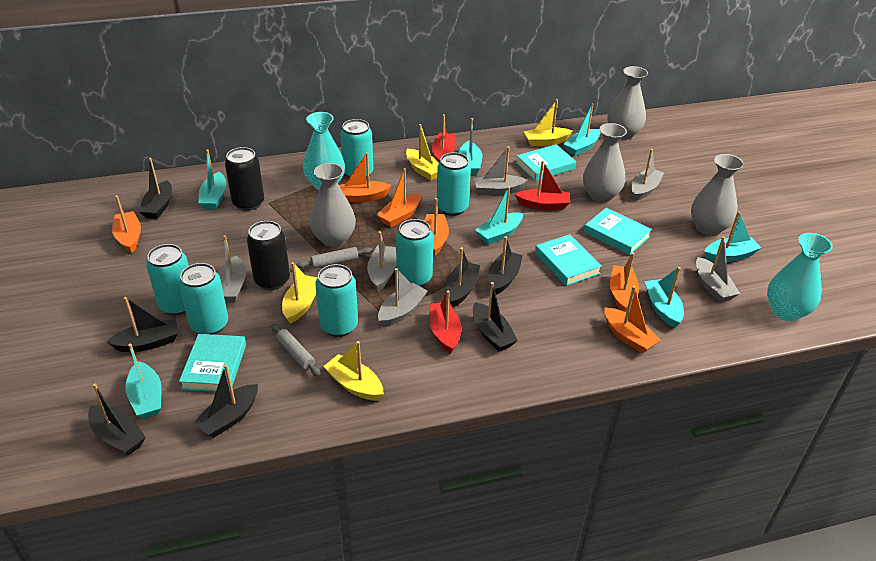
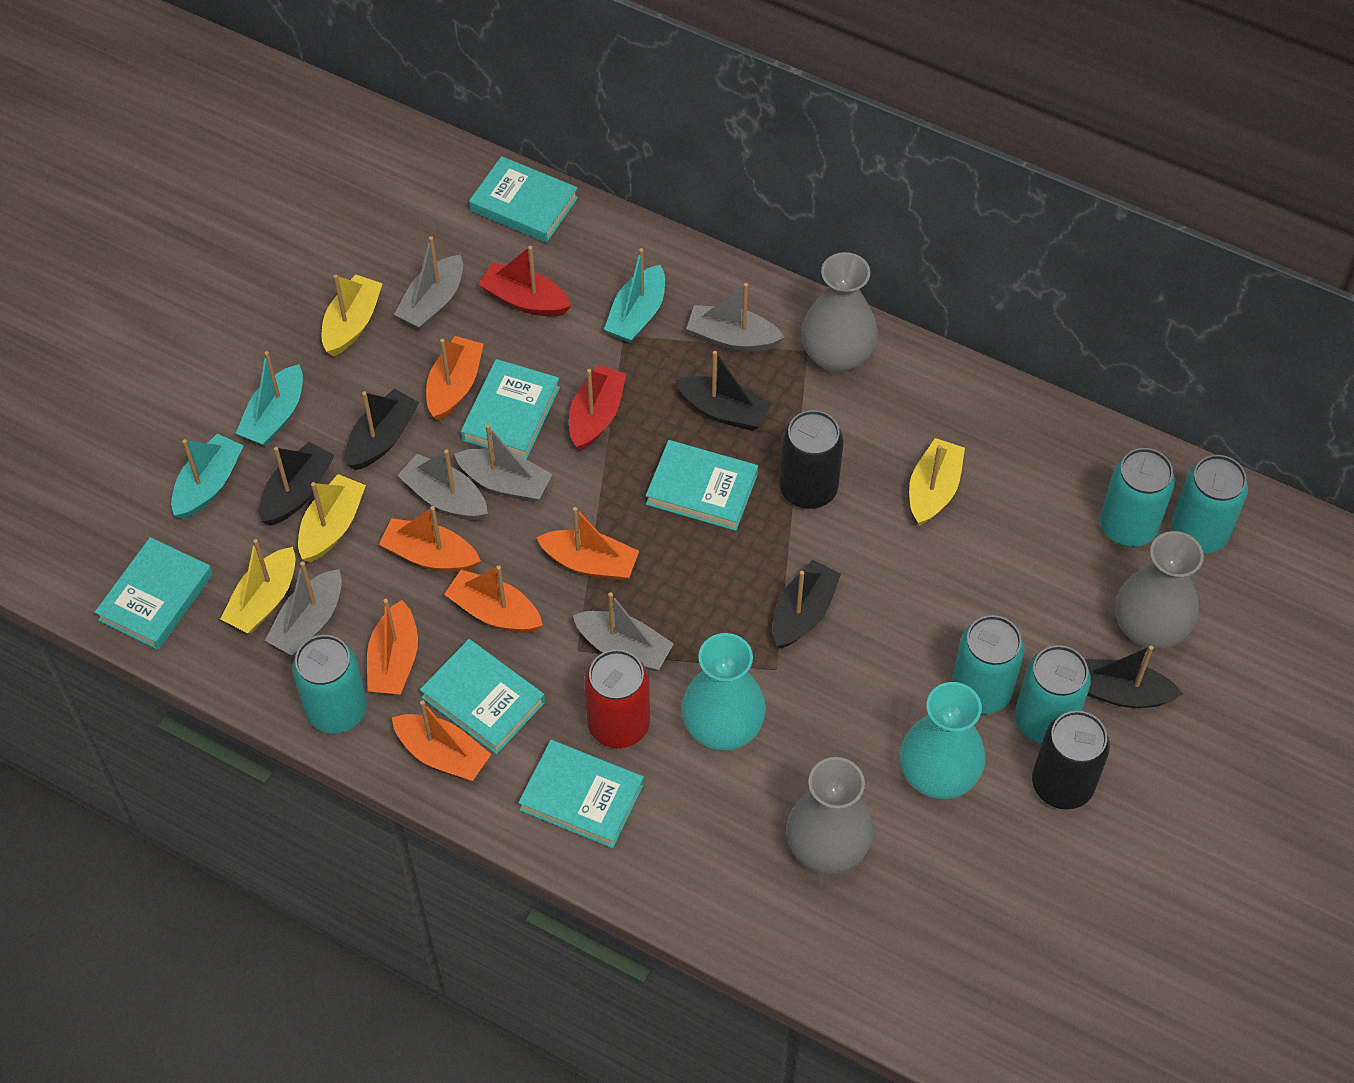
black boat: [88,384,146,455] [107,297,178,352] [139,158,172,219] [193,364,258,438] [445,247,480,307] [473,282,518,351] [488,236,523,295] = 7 -> [259,442,334,526] [345,389,420,470] [675,351,772,431] [773,560,841,648] [1085,645,1183,708] = 5
grey rolling pin: [271,323,321,377] [296,247,372,269] = 2 -> none = 0
grey vase: [310,163,356,247] [583,123,627,202] [607,66,648,140] [691,154,744,236] = 4 -> [786,757,873,874] [801,252,878,373] [1115,531,1204,649] = 3
red boat: [429,291,461,354] [432,114,456,163] [515,160,570,210] = 3 -> [478,246,571,316] [569,365,626,451] = 2
red can: none = 0 -> [584,649,650,748] = 1
turquoise boat: [125,344,161,419] [198,149,227,210] [459,118,482,175] [475,186,523,245] [563,103,601,156] [645,267,684,328] [704,212,761,262] = 7 -> [171,434,243,519] [236,351,303,446] [604,248,665,343] = 3
turquoise book: [179,334,246,392] [516,144,576,181] [535,234,602,286] [584,207,652,255] = 4 -> [95,537,213,650] [420,639,545,754] [461,359,560,460] [469,156,578,243] [518,740,644,848] [646,440,758,531] = 6
turquoise can: [146,244,189,316] [179,263,228,335] [315,264,358,337] [340,119,373,178] [396,219,433,287] [437,152,471,216] = 6 -> [292,635,367,734] [951,615,1025,714] [1015,645,1091,743] [1100,448,1175,546] [1171,455,1248,553] = 5

